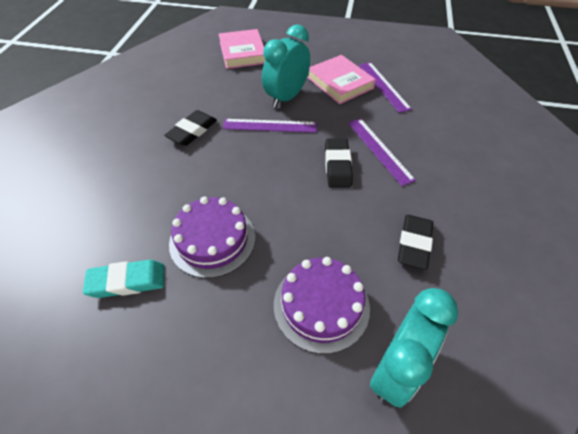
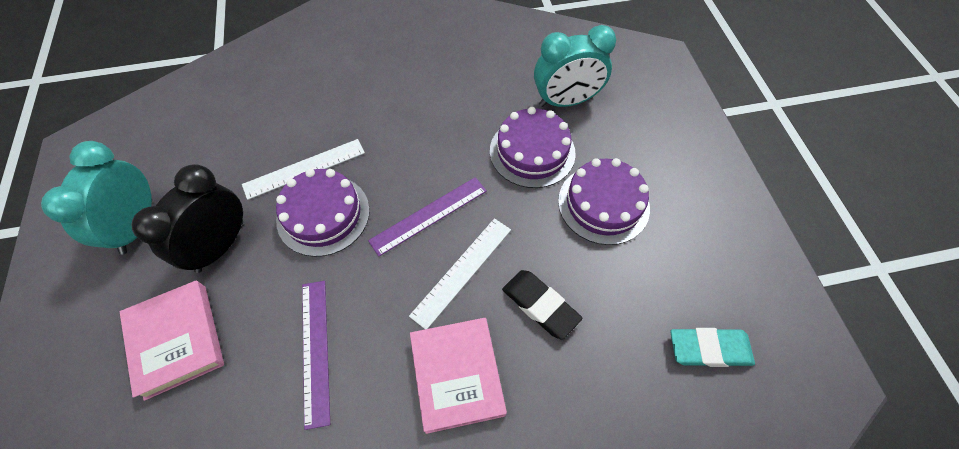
black clock: none = 0 -> [131,164,243,273] = 1
black eraser: [164,110,217,146] [325,138,353,188] [398,215,433,270] = 3 -> [502,270,583,340] = 1
purple cake: [169,197,255,278] [274,257,370,354] = 2 -> [276,169,370,257] [490,107,576,188] [558,158,650,245] = 3
purple ruler: [223,119,317,133] [348,119,416,186] [359,62,412,113] = 3 -> [302,281,330,430] [368,177,487,256] = 2
white ruler: none = 0 -> [242,139,365,200] [409,218,511,329] = 2

